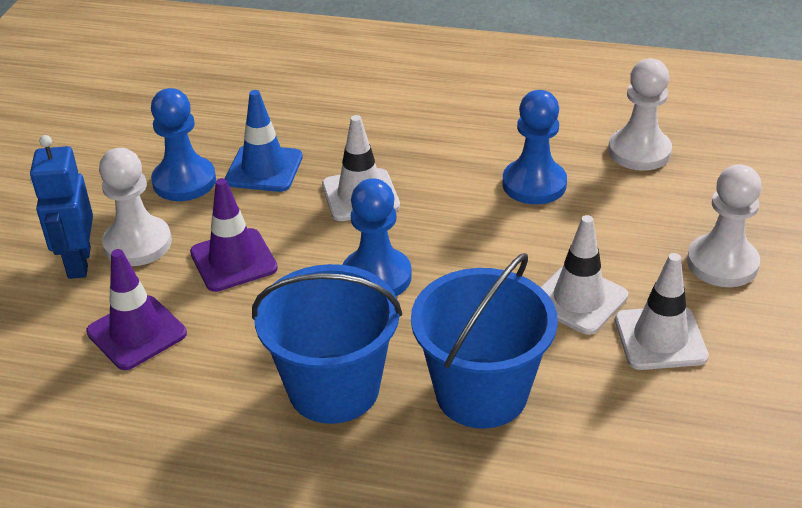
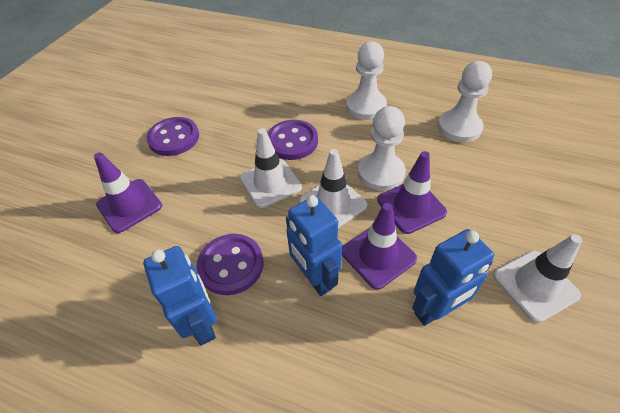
blue bucket: [252,264,402,424] [411,253,558,429] = 2 -> none = 0
blue pawn: [151,88,216,201] [342,178,412,296] [502,90,567,205] = 3 -> none = 0
blue robot: [30,135,93,279] = 1 -> [143,246,217,345] [286,195,342,296] [412,229,494,326] = 3
blue traffic cone: [225,90,303,192] = 1 -> none = 0
purple button: none = 0 -> [146,117,199,156] [196,234,264,295] [268,120,318,160] = 3
purple traffic cone: [86,249,187,370] [190,178,278,292] = 2 -> [94,152,162,233] [342,203,417,290] [377,151,447,234] = 3

